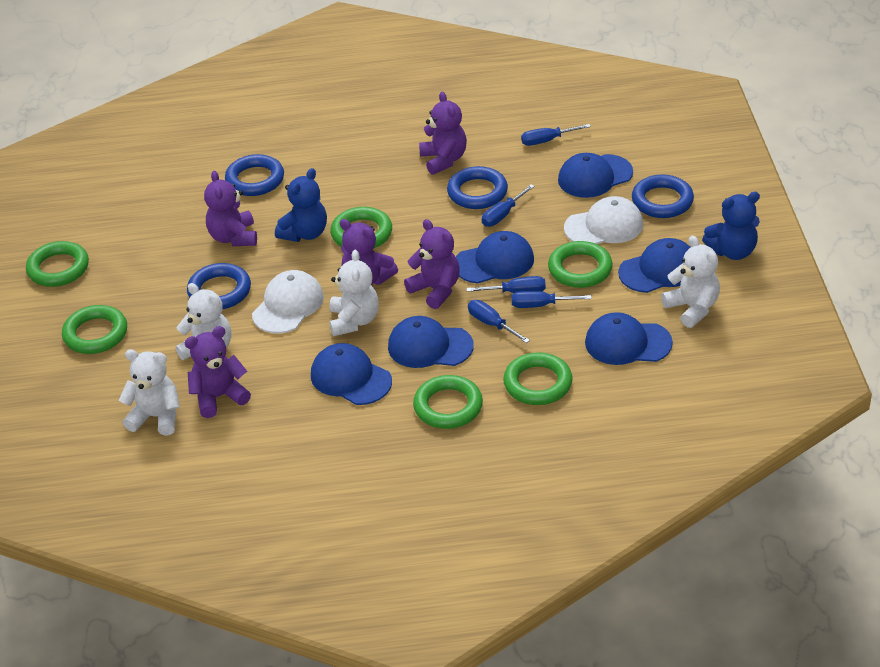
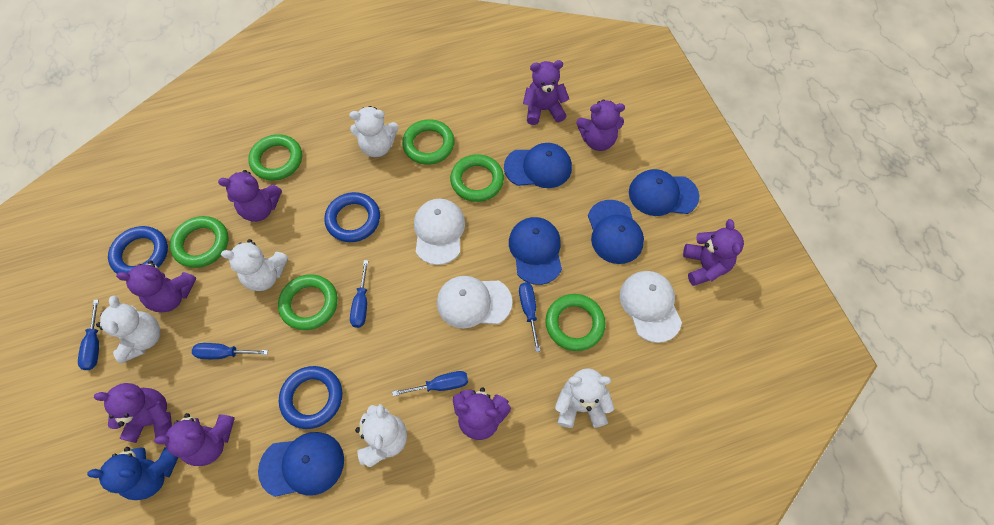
blue cap: [311,343,392,405] [388,316,474,368] [456,231,534,284] [558,153,633,198] [585,312,673,365] [618,238,691,293] = 6 -> [258,432,344,497] [504,143,572,188] [509,217,562,285] [588,200,644,264] [629,169,700,216] = 5
blue ring: [187,263,251,309] [225,154,284,196] [447,166,508,209] [632,174,694,218] = 4 -> [108,226,168,274] [279,366,342,429] [324,192,380,242] = 3
blue teddy bear: [275,168,327,242] [702,192,760,260] = 2 -> [87,447,179,500] = 1
purple teddy bear: [185,326,251,418] [204,171,257,246] [340,219,398,285] [404,219,460,309] [419,92,467,175] = 5 -> [94,383,172,443] [116,260,196,312] [154,413,235,466] [218,170,282,222] [453,388,511,440] [523,60,569,125] [576,100,625,151] [683,219,744,286] = 8
white cap: [252,270,324,333] [564,196,643,244] = 2 -> [414,199,465,265] [437,276,512,328] [620,271,682,343] = 3
white teddy bear: [119,349,180,436] [175,283,231,360] [329,250,379,336] [661,236,720,328] = 4 -> [96,295,160,363] [221,239,288,291] [349,106,399,157] [355,404,407,467] [555,368,614,428] = 5

